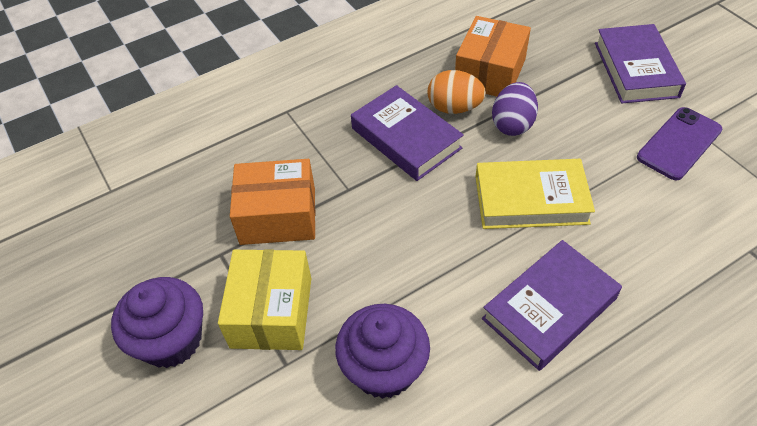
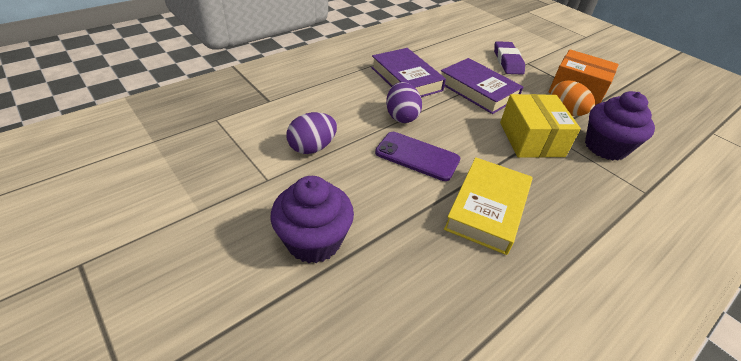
orange box: [230,159,315,245] [455,16,531,97] = 2 -> [549,49,619,105] = 1
purple book: [351,85,464,181] [482,240,622,371] [595,24,686,104] = 3 -> [371,48,446,97] [441,58,523,114] = 2
purple egg: [492,82,538,136] = 1 -> [287,112,337,154] [386,82,422,123] = 2
purple eraser: none = 0 -> [494,41,525,75] = 1

